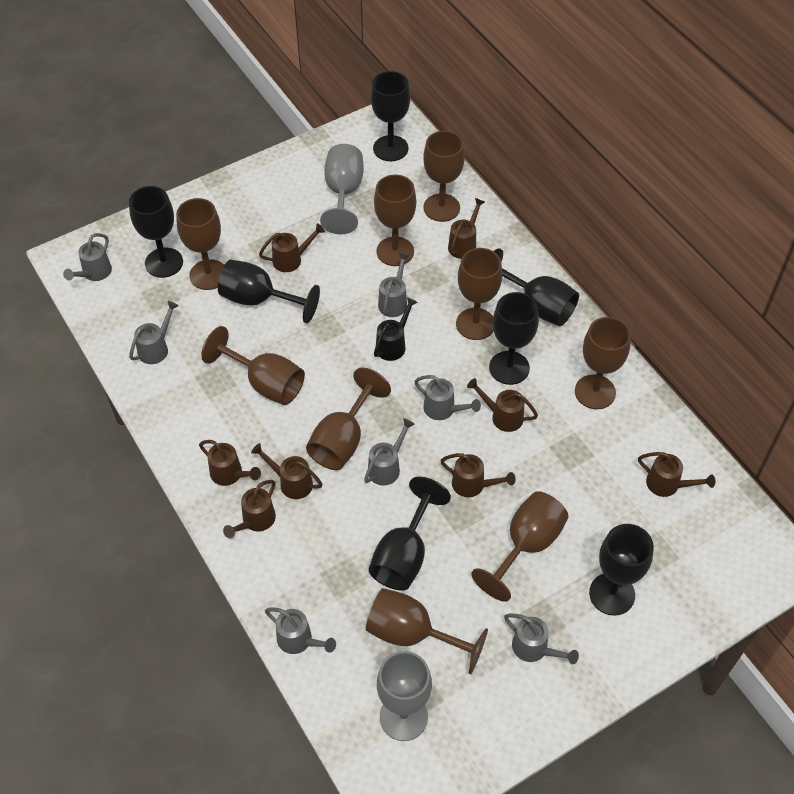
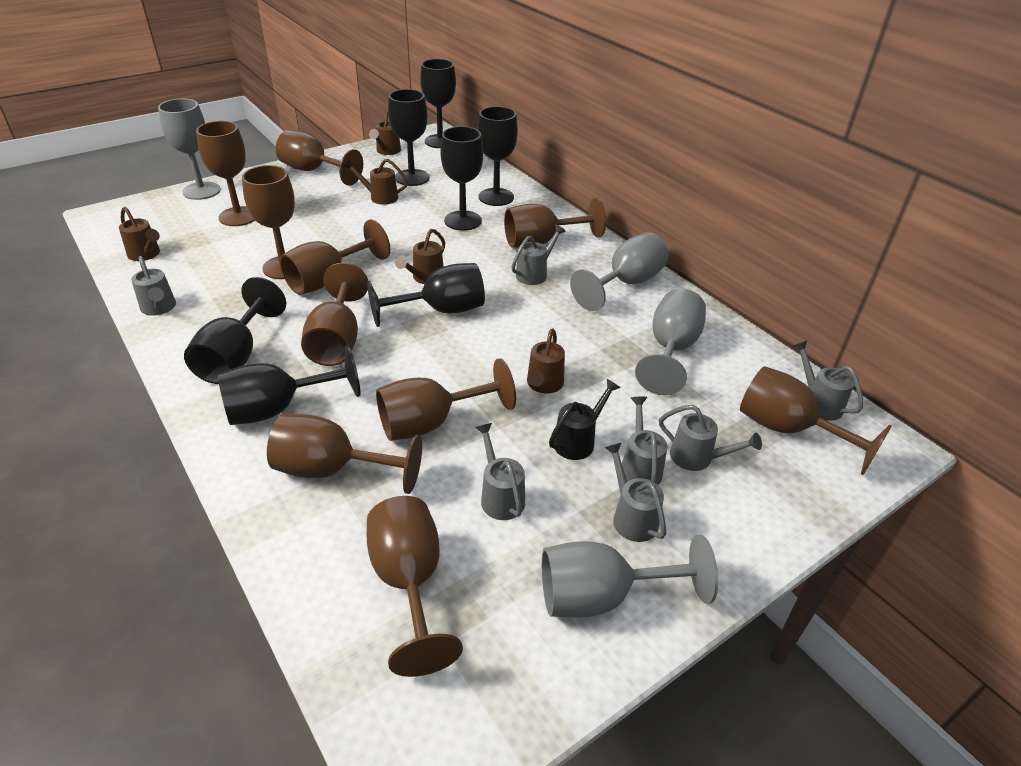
brown goblet: [176,198,224,290] [201,326,305,405] [306,367,391,470] [366,588,488,674] [374,175,416,266] [423,131,465,222] [456,248,502,340] [471,491,569,602] [575,317,631,409] = 9 -> [196,121,255,226] [242,165,295,279] [267,414,422,494] [276,130,363,185] [280,219,390,295] [301,263,368,366] [367,496,463,677] [376,358,516,441] [504,198,606,248] [740,366,892,475] = 10
brown watering can: [199,440,261,486] [223,480,276,538] [251,443,323,499] [259,223,325,272] [440,453,515,497] [448,198,485,259] [467,378,538,432] [638,452,715,497] = 8 -> [119,207,160,261] [343,159,408,205] [369,110,401,155] [395,229,445,284] [527,328,565,393] = 5
grey goblet: [320,144,364,234] [377,651,432,741] = 2 -> [158,99,221,200] [542,535,718,618] [570,232,668,311] [635,289,706,395] = 4

